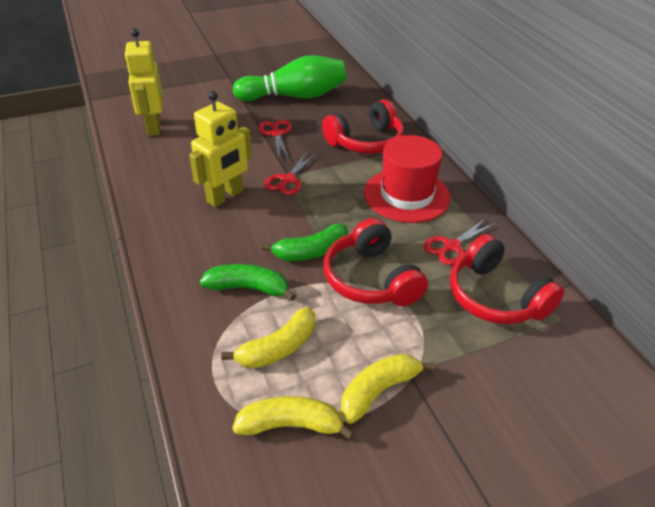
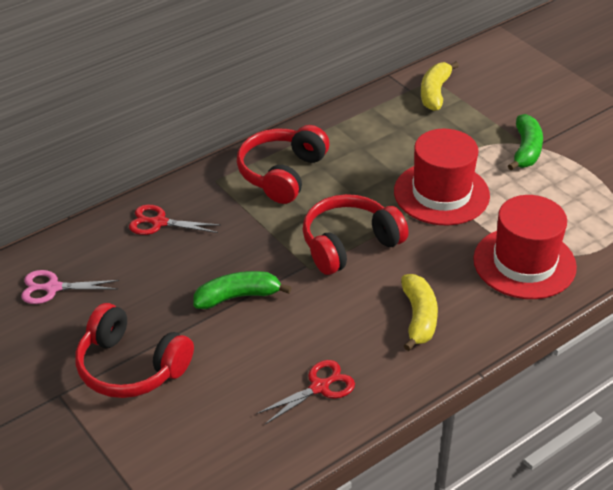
green bowling pin: [233,55,346,101] = 1 -> none = 0
pink scissors: none = 0 -> [21,270,119,304] = 1
red hat: [364,135,451,223] = 1 -> [394,129,490,226] [473,195,577,299] = 2
red scissors: [258,120,292,159] [264,152,316,195] [424,218,495,265] = 3 -> [129,205,220,235] [256,360,355,424] = 2
yellow banana: [222,307,315,368] [232,396,355,440] [341,354,435,424] = 3 -> [401,274,438,351] [421,62,459,111] = 2
yellow robot: [124,28,163,136] [189,91,252,207] = 2 -> none = 0

